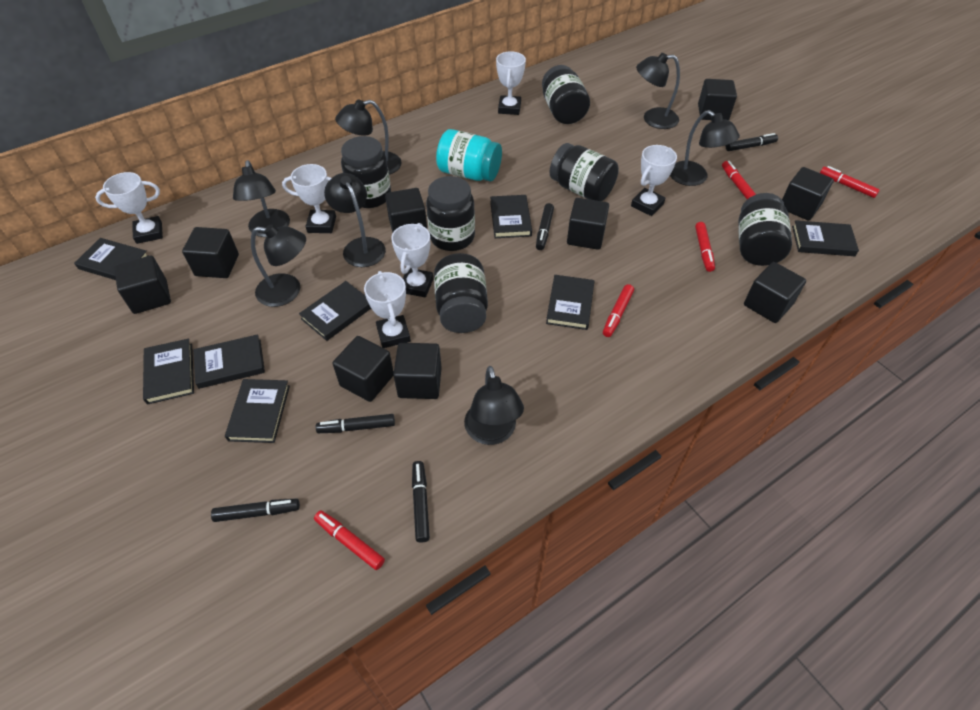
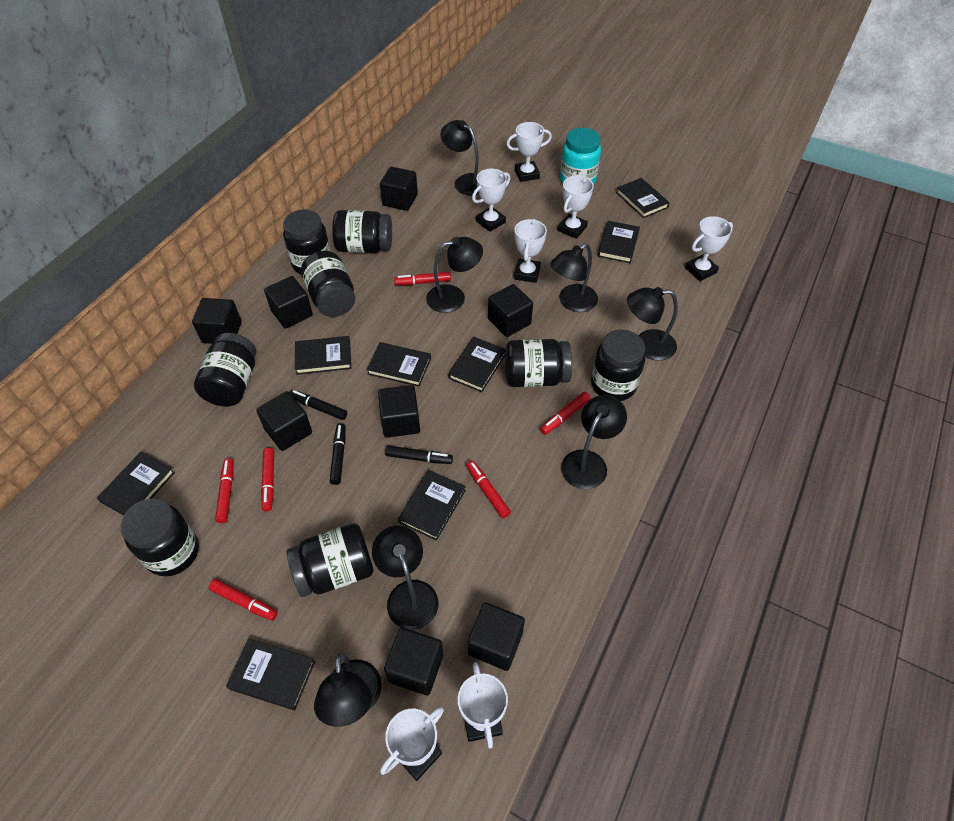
black cube: [114,256,171,314] [182,227,239,278] [333,336,394,402] [385,188,427,233] [393,343,442,399] [567,198,609,250] [698,79,737,120] [744,262,806,323] [782,167,834,221] = 9 -> [192,298,242,344] [256,391,312,451] [264,276,313,329] [378,385,420,438] [380,167,418,211] [384,628,443,695] [468,602,525,671] [488,284,533,337] = 8
black jar: [341,136,391,208] [426,176,475,251] [434,253,488,333] [542,65,590,124] [550,143,619,201] [738,193,792,266] = 6 -> [121,499,199,576] [194,333,256,407] [283,209,331,274] [286,523,373,597] [301,251,355,317] [332,210,392,253] [506,339,572,387] [591,329,645,401] = 8
black marker: [211,498,300,522] [316,414,395,433] [412,461,430,542] [536,203,554,250] [726,133,778,151] = 5 -> [289,390,347,420] [330,423,346,485] [385,446,453,464] = 3
red marker: [314,511,385,570] [603,284,634,337] [695,222,715,272] [722,161,756,199] [820,166,880,198] = 5 -> [209,579,278,621] [215,458,234,523] [261,448,274,511] [394,272,451,285] [466,460,511,518] [540,392,591,435] = 6
white trophy: [95,172,163,244] [282,164,336,233] [364,271,411,348] [391,223,434,297] [496,51,526,115] [631,145,677,216] = 6 -> [380,707,444,781] [458,662,508,749] [472,169,510,232] [507,122,552,182] [514,219,547,283] [558,175,594,239] [685,216,733,281] = 7

